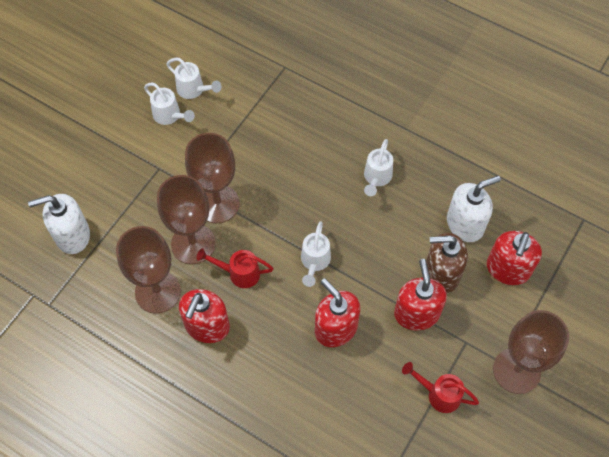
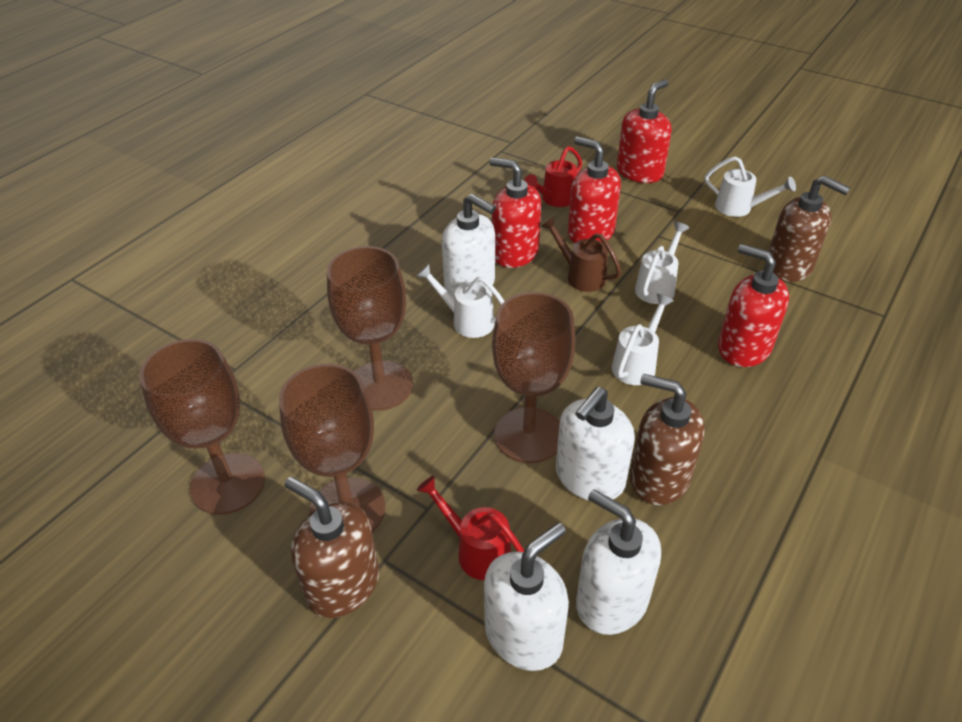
brown soap dispenser: [426,233,468,294] = 1 -> [285,477,379,618] [630,374,705,505] [769,175,850,282] = 3
brown watering can: none = 0 -> [542,217,622,292] = 1
white soap dispenser: [28,194,90,254] [447,176,501,242] = 2 -> [442,194,496,299] [484,523,569,671] [556,387,635,501] [576,489,661,635] = 4

